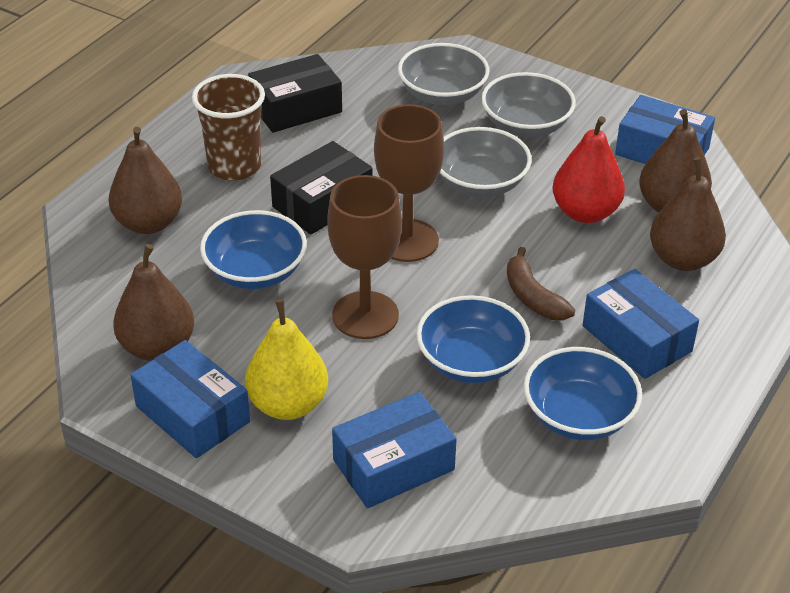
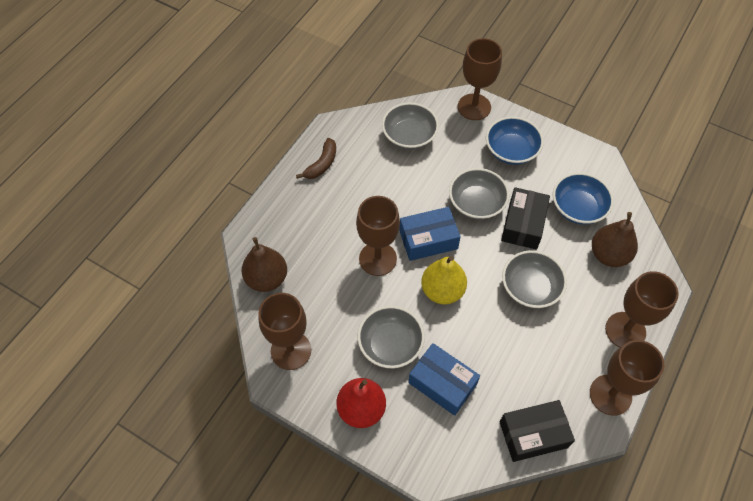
blue bowl: [200,210,307,289] [416,295,530,383] [524,347,642,440] = 3 -> [486,117,544,165] [553,173,614,225] = 2
blue box: [131,340,250,458] [332,392,457,508] [583,269,699,379] [615,95,715,164] = 4 -> [399,207,461,261] [408,343,480,416] = 2
brown cup: [192,74,265,181] = 1 -> none = 0
brown goblet: [327,175,402,339] [374,104,444,262] = 2 -> [258,293,311,370] [356,196,400,276] [458,38,502,120] [590,340,664,416] [605,271,679,347] = 5
brown pear: [108,127,182,234] [113,244,194,361] [639,109,712,213] [650,157,726,271] = 4 -> [241,237,287,292] [592,212,638,267] = 2
grey bowl: [398,43,489,105] [440,127,532,197] [481,72,576,137] = 3 -> [357,306,425,368] [382,102,439,150] [449,168,509,220] [502,250,567,308] = 4

